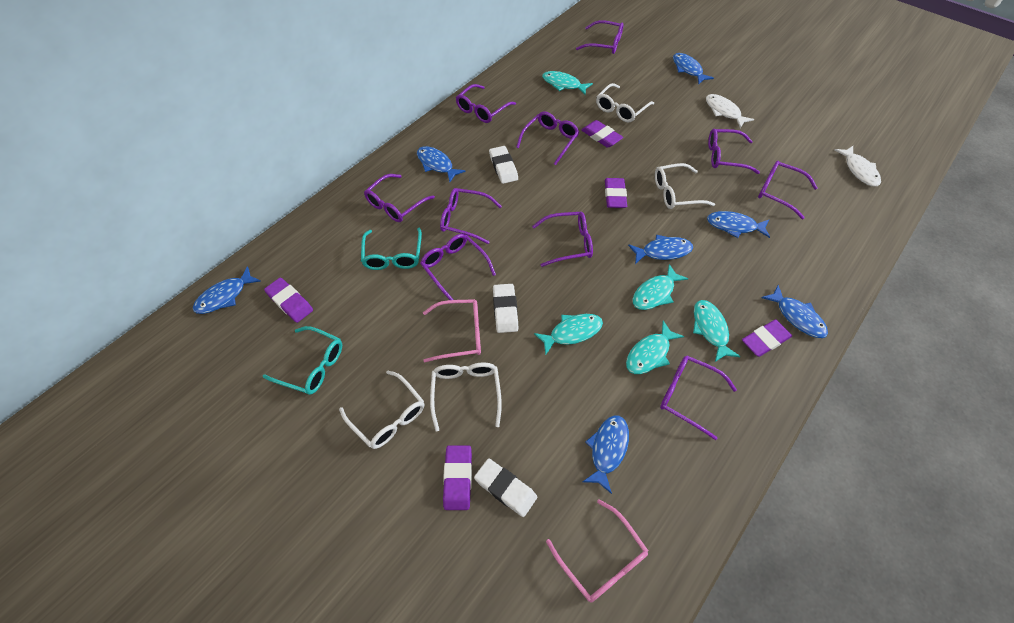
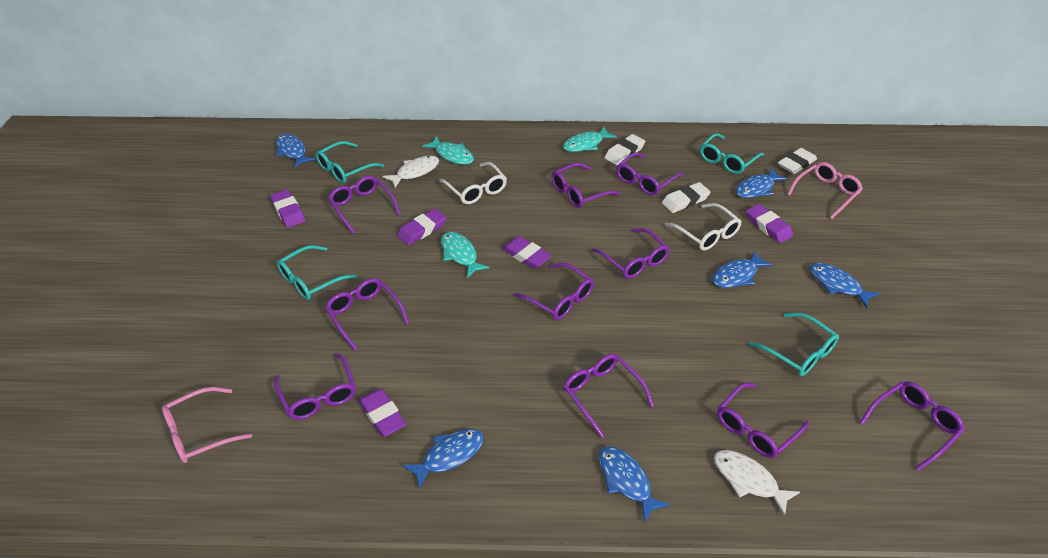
blue fish: [193,266,261,314] [417,146,466,182] [582,415,629,494] [628,234,693,264] [673,53,714,85] [707,211,770,238] [761,285,828,338] = 7 -> [276,133,315,168] [403,429,484,489] [599,446,670,522] [712,250,773,288] [735,168,788,198] [810,263,880,308] = 6
turquoise fish: [534,314,603,356] [542,71,593,95] [626,321,684,374] [633,264,688,310] [693,300,741,362] = 5 -> [422,136,474,165] [441,232,490,278] [563,127,617,152] = 3
turquoise glasses: [263,326,342,395] [361,228,422,270] = 2 -> [277,245,357,300] [316,141,384,183] [700,133,764,174] [749,313,839,376] = 4
white glasses: [339,371,424,449] [430,363,502,432] [596,83,654,122] [655,163,715,209] = 4 -> [439,162,507,204] [665,203,742,251] = 2

